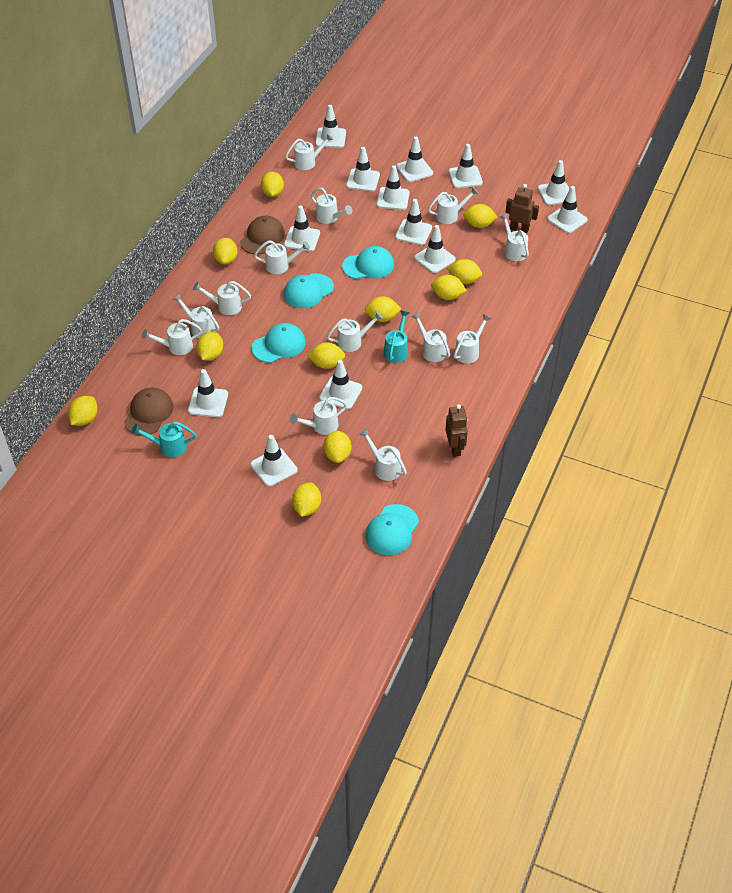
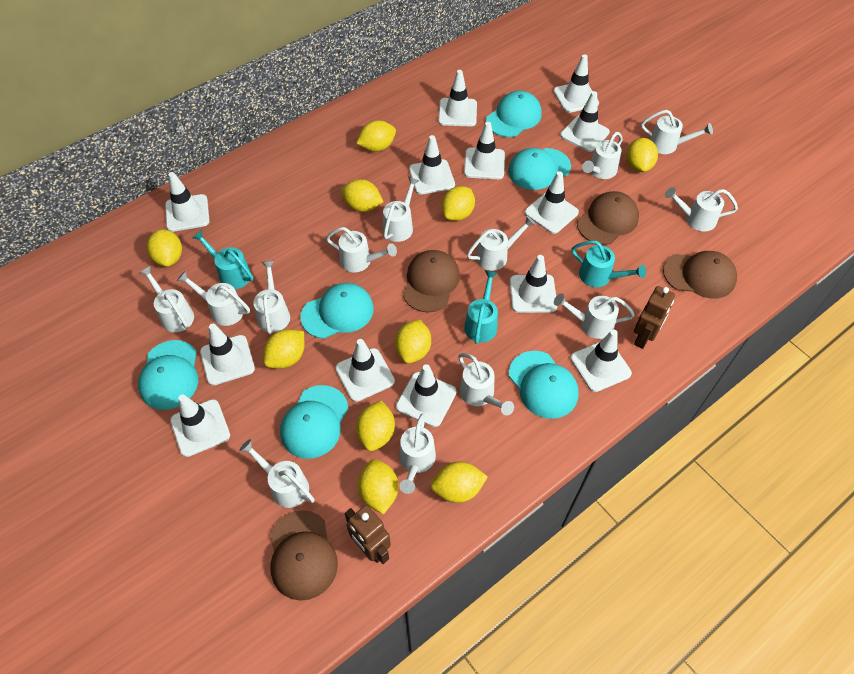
brown cap: [124,388,173,436] [240,216,285,255] = 2 -> [270,510,338,601] [403,250,460,312] [577,191,639,245] [663,251,737,299] = 4
turquoise cap: [252,323,306,363] [284,273,334,308] [342,246,394,279] [365,504,419,556] = 4 -> [138,340,198,410] [280,385,348,459] [301,283,374,339] [486,91,542,137] [508,148,571,190] [509,351,579,419] = 6
turquoise watering can: [131,422,197,458] [384,311,410,363] = 2 -> [192,230,253,289] [464,270,498,344] [571,241,646,287] = 3
yellow lemon: [68,396,98,426] [196,332,223,361] [213,238,237,265] [261,172,284,197] [292,483,321,517] [307,342,345,369] [324,430,351,463] [365,296,402,322] [431,275,467,300] [447,259,482,284] [463,204,498,228] = 11 -> [147,229,182,267] [264,329,304,369] [341,179,383,212] [356,120,396,152] [356,400,395,451] [358,459,398,515] [395,319,431,364] [430,462,488,503] [442,186,475,221] [626,138,658,172] = 10

